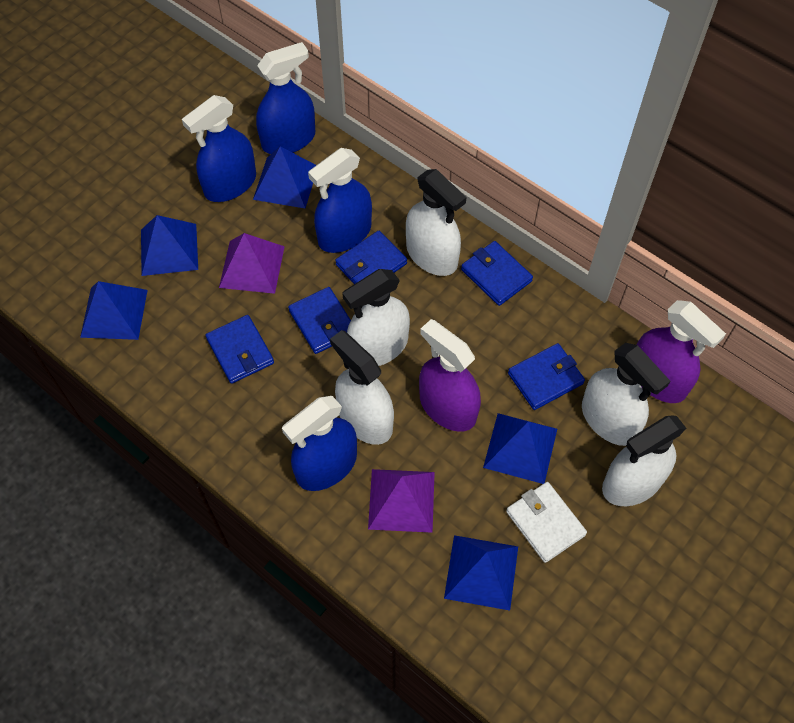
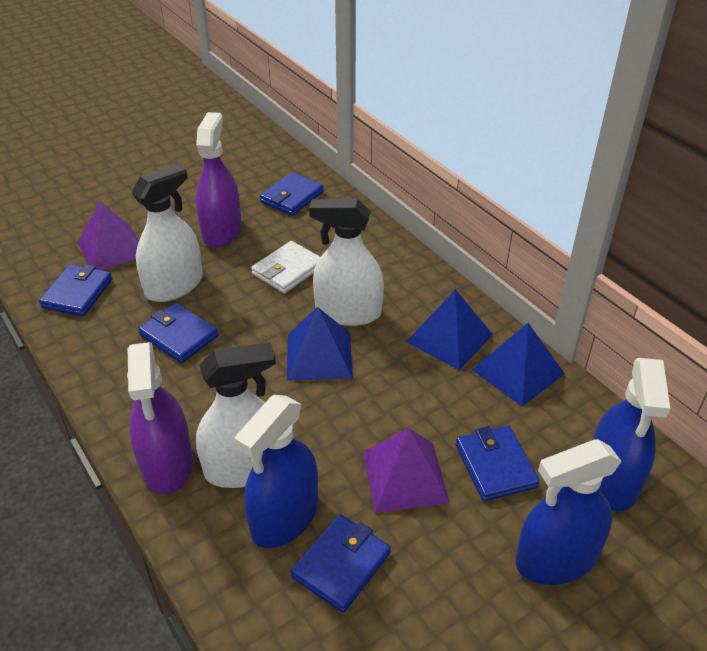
blue pyramid: [80,281,148,340] [141,215,198,276] [253,146,316,208] [444,535,518,611] [483,413,557,484] = 5 -> [287,307,353,381] [406,289,493,370] [472,323,565,407] = 3
blue spray bottle: [182,95,256,202] [256,42,315,154] [282,396,357,491] [308,148,372,253] = 4 -> [235,395,318,548] [516,439,622,585] [593,358,670,511] = 3
white spray bottle: [330,330,394,445] [342,269,410,366] [406,169,467,276] [582,343,670,446] [602,416,687,506] = 5 -> [132,164,203,302] [196,342,276,488] [309,199,384,326] = 3

